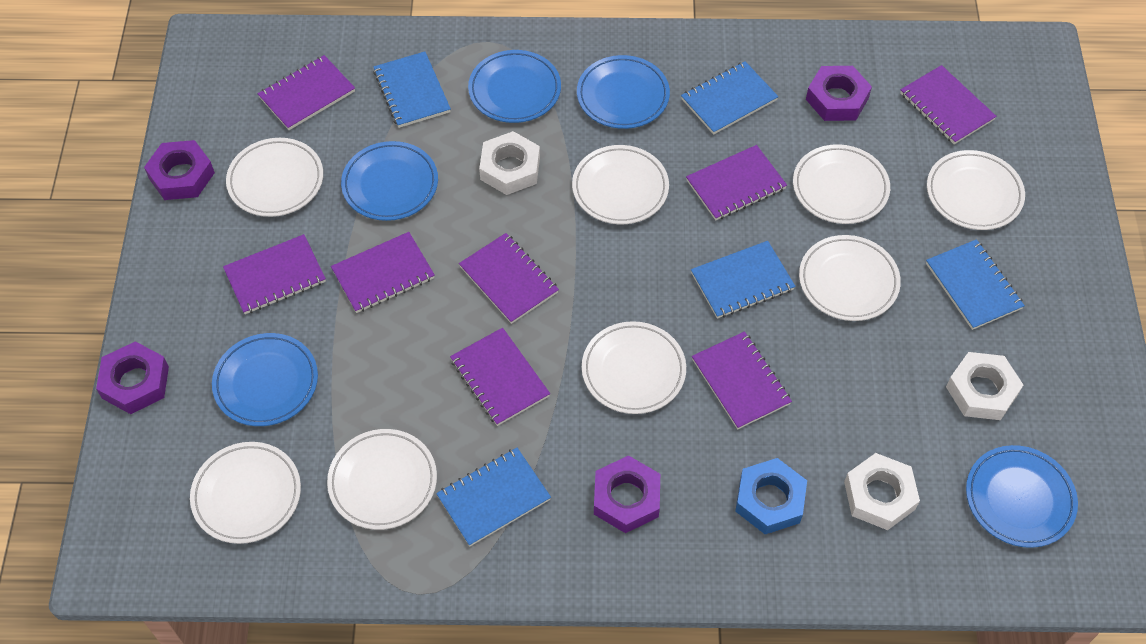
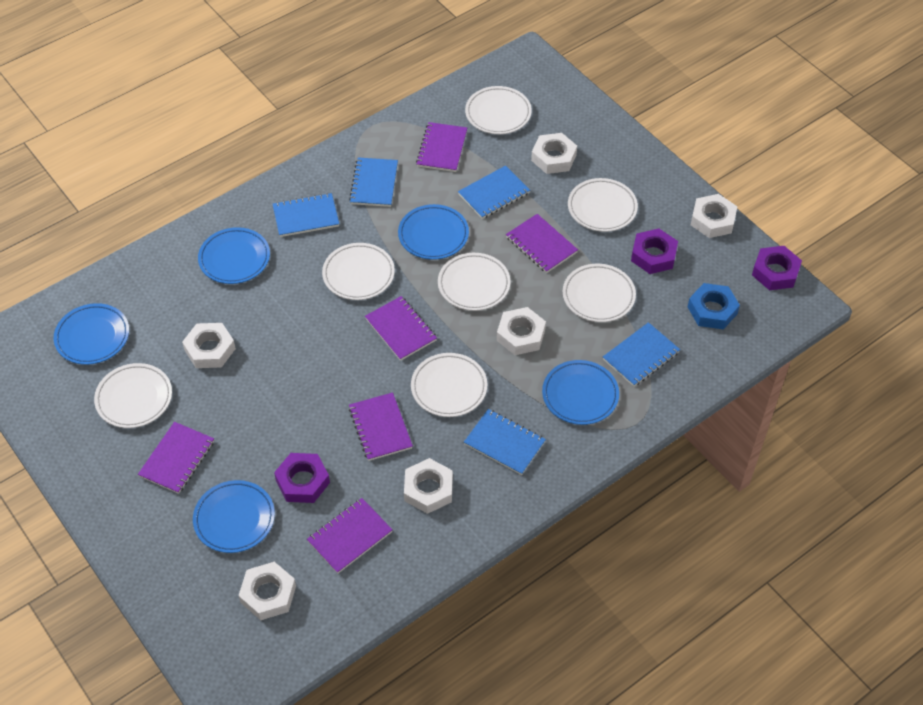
purple notebook: [223,234,326,314] [258,55,355,130] [331,232,435,313] [450,328,550,426] [459,233,559,324] [686,145,787,220] [692,331,792,429] [900,65,997,144] = 8 -> [138,422,214,494] [307,498,393,574] [349,392,413,461] [365,296,437,361] [416,122,467,172] [506,214,578,273] = 6
purple nut: [96,341,169,414] [144,140,215,200] [594,455,660,533] [806,66,872,121] = 4 -> [274,453,330,503] [631,228,678,274] [752,246,802,290] = 3
white nut: [479,131,540,195] [844,453,920,530] [946,352,1023,420] = 3 -> [182,323,236,368] [238,562,296,620] [404,458,453,514] [497,307,546,355] [531,133,577,174] [691,194,737,238] = 6
white plate: [190,442,301,544] [226,138,323,217] [327,429,437,530] [572,145,669,224] [582,321,686,414] [793,144,890,224] [799,235,901,321] [927,150,1025,230] = 8 -> [94,363,172,428] [322,243,395,300] [411,353,487,417] [438,253,510,311] [465,86,532,134] [563,264,636,322] [568,178,638,232] = 7

